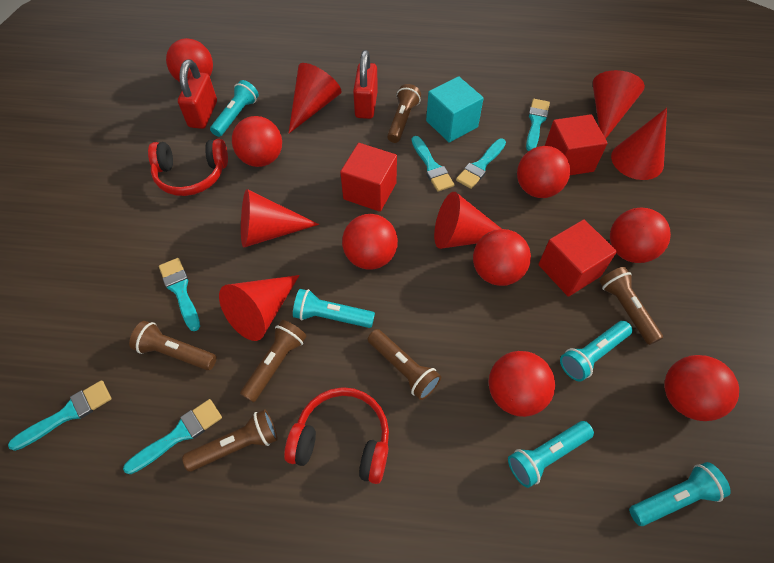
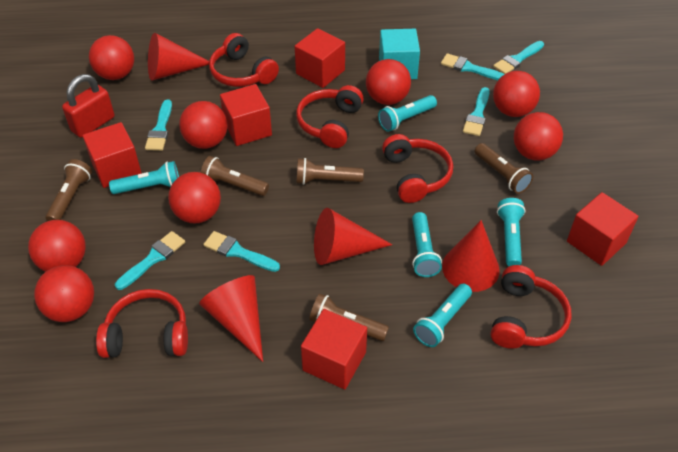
brown flashlight: [129,321,217,370] [182,409,278,472] [240,320,307,403] [368,329,441,400] [387,84,421,143] [599,267,663,345] = 6 -> [46,159,92,221] [201,156,269,196] [296,158,364,185] [309,294,389,341] [475,143,533,194] = 5
red cone: [219,275,300,341] [241,189,319,248] [289,63,342,133] [434,192,502,249] [593,70,645,139] [611,108,667,180] = 6 -> [148,33,209,81] [199,275,263,362] [314,208,392,265] [442,220,500,292] = 4
red cube: [340,143,397,212] [538,220,617,297] [545,114,608,175] = 3 -> [83,122,142,188] [220,84,272,146] [295,28,345,88] [301,309,367,389] [567,192,638,266] = 5
red headphones: [148,139,228,196] [284,387,389,484] = 2 -> [96,289,188,358] [209,33,279,87] [296,85,364,148] [382,134,453,203] [491,265,572,349] = 5
red padlock: [178,59,217,129] [353,50,378,119] = 2 -> [62,74,114,138] = 1

